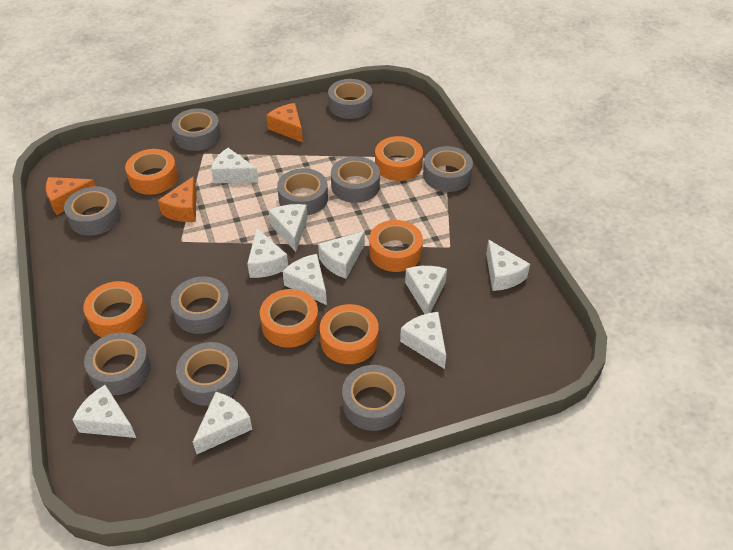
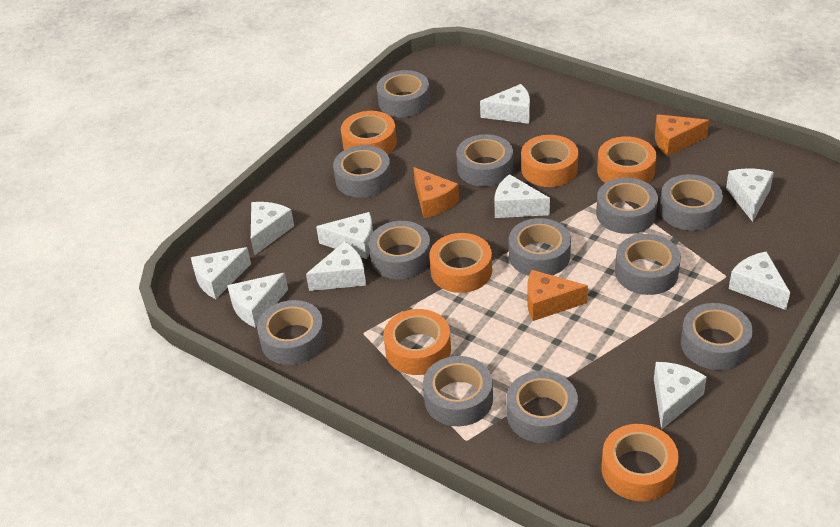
grey tape: [64,186,121,236] [84,332,151,395] [171,277,231,334] [172,108,221,151] [176,342,241,406] [277,168,328,215] [328,79,372,119] [331,156,380,203] [342,365,405,431] [423,146,473,192] = 10 -> [257,300,325,365] [333,145,391,198] [369,221,431,279] [377,70,430,117] [423,356,493,426] [456,134,513,187] [507,371,578,443] [509,218,571,276] [596,178,658,234] [615,234,681,295] [660,174,723,231] [681,303,753,370] = 12

